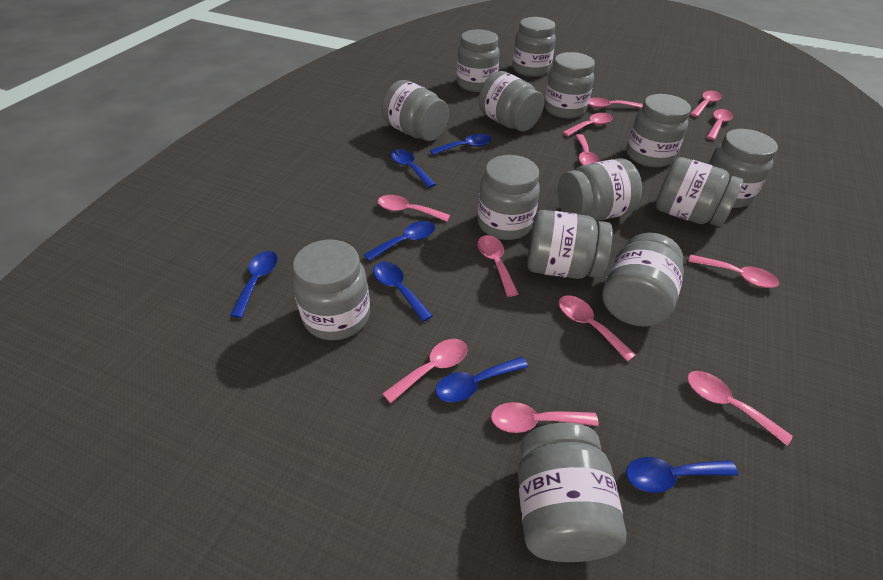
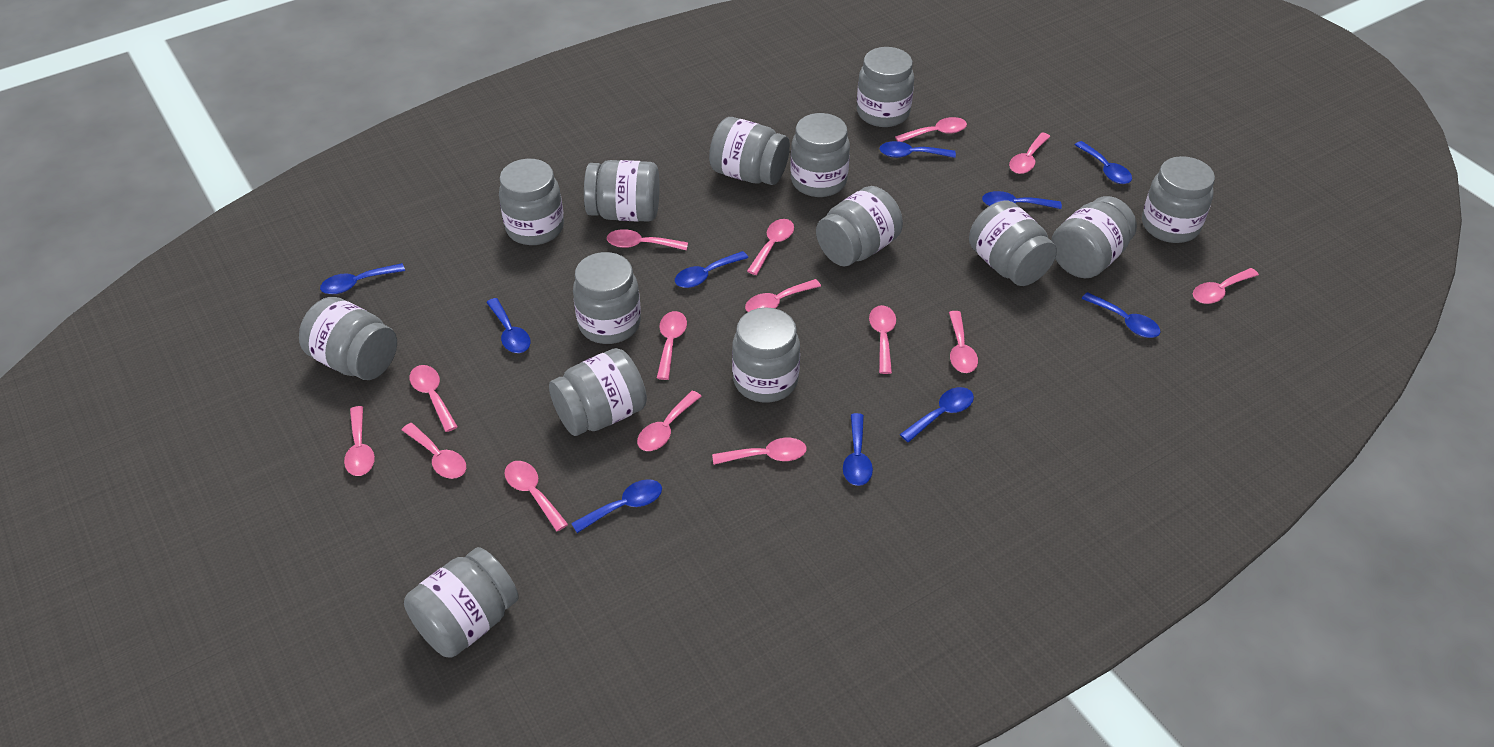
blue spoon: [230,251,278,318] [364,221,435,261] [373,262,433,322] [391,149,436,188] [430,134,491,155] [435,357,528,402] [626,457,738,493] = 7 -> [320,263,405,294] [486,298,531,353] [571,479,662,533] [675,251,748,288] [843,413,873,486] [879,141,956,158] [900,387,974,442] [982,191,1062,209] [1075,141,1132,184] [1082,292,1160,338] = 10
pink spoon: [378,195,450,222] [382,339,468,403] [477,235,518,297] [491,402,599,433] [559,296,636,362] [563,113,613,136] [575,134,600,165] [588,97,643,108] [687,371,793,446] [688,254,779,288] [690,91,722,117] [707,109,733,140] = 12 -> [344,406,375,476] [402,423,466,479] [410,365,458,432] [505,461,568,531] [607,229,688,251] [637,391,702,451] [657,311,687,380] [712,438,807,465] [745,279,821,312] [747,219,794,275] [869,305,896,374] [895,117,967,142] [949,311,978,373] [1009,133,1051,174] [1193,268,1259,304] = 15

